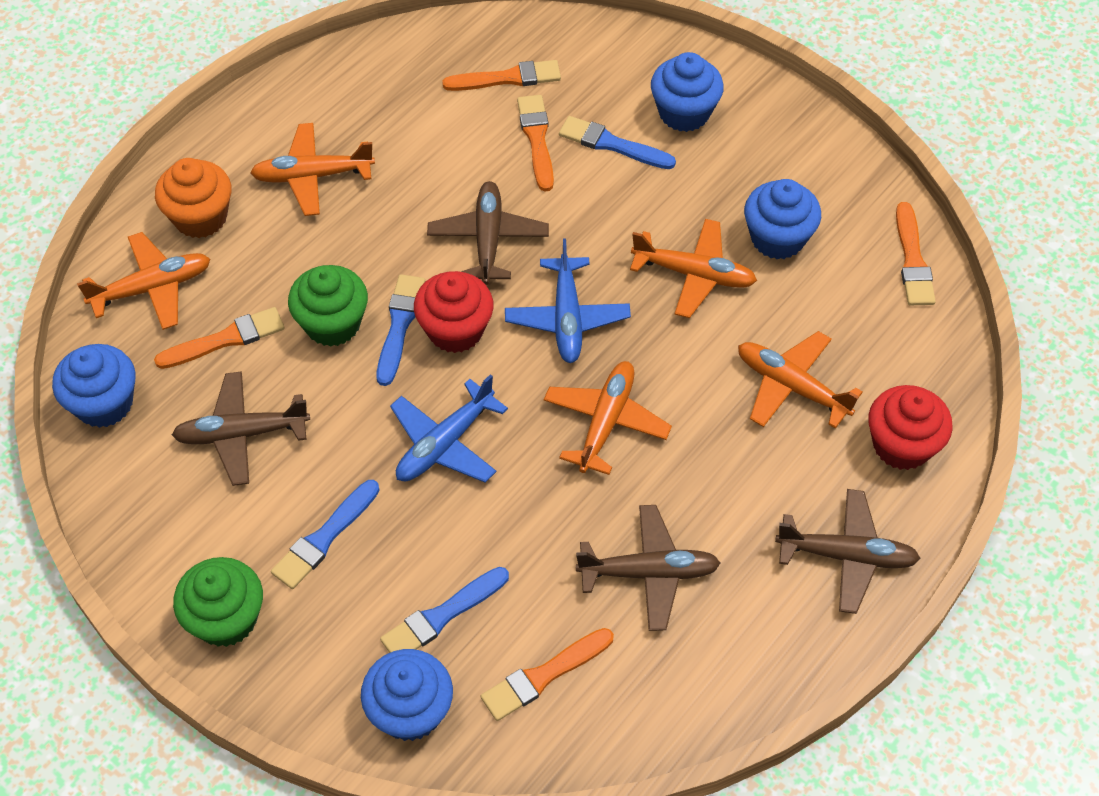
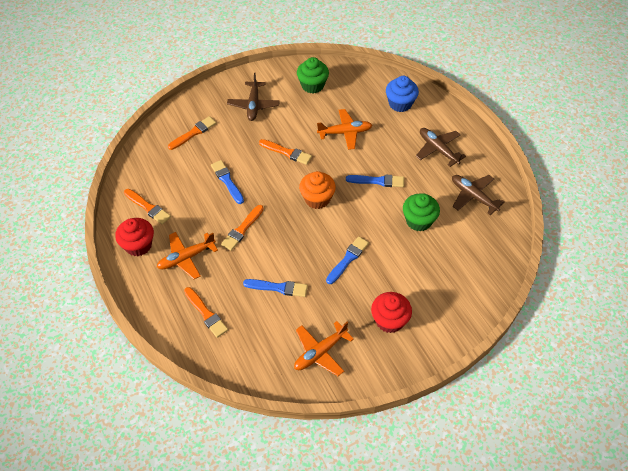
blue cupcake: [52,344,136,428] [361,649,453,741] [651,52,724,132] [744,179,821,260] = 4 -> [386,76,419,112] = 1
blue plane: [390,374,508,483] [505,238,631,363] = 2 -> none = 0
brown plane: [172,371,310,486] [427,181,549,285] [576,505,720,631] [775,489,920,614] = 4 -> [227,73,280,121] [416,128,466,167] [452,175,505,215] = 3
orange plane: [77,232,210,330] [250,123,375,216] [544,361,672,475] [630,219,757,318] [738,331,862,429] = 5 -> [157,232,218,279] [294,321,354,376] [317,109,372,150] = 3

